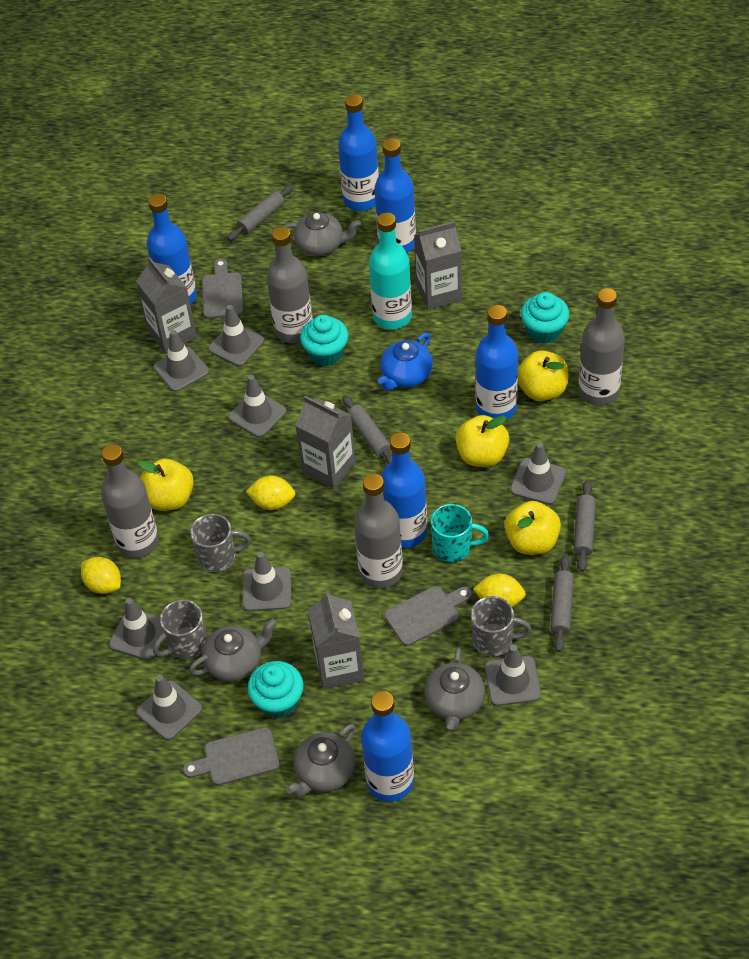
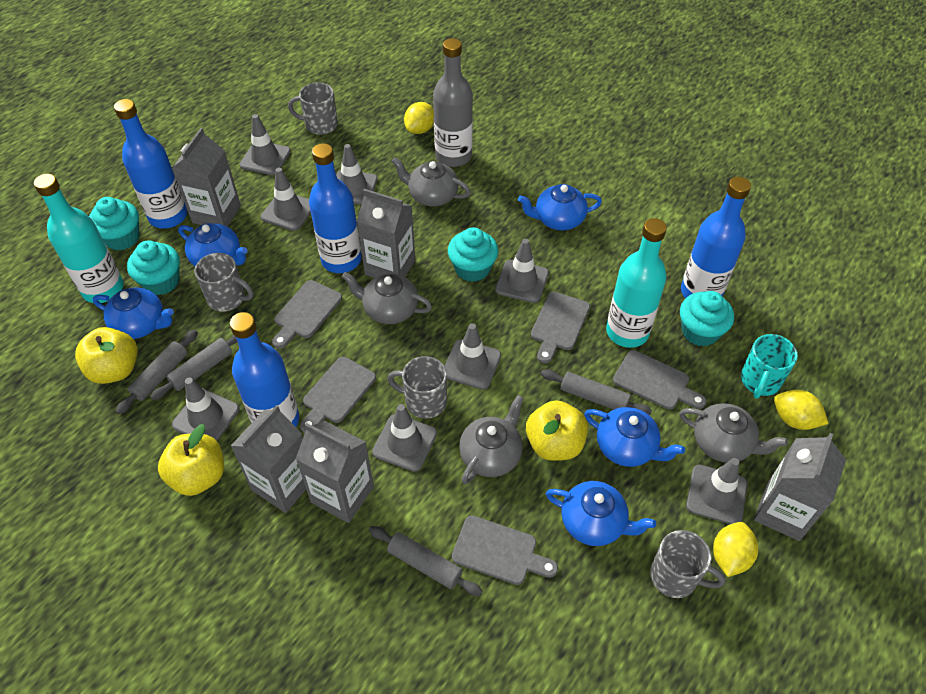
blue bottle: [146,194,197,305] [338,94,379,211] [361,691,414,802] [375,138,416,253] [381,432,427,548] [475,305,518,420] = 6 -> [114,99,187,229] [230,312,299,427] [309,143,362,273] [681,177,751,298] = 4
blue teapot: [378,333,433,391] = 1 -> [93,288,174,339] [178,223,248,266] [518,184,602,230] [546,481,656,546] [584,407,685,467] = 5
grey bottle: [101,444,159,558] [267,227,313,343] [354,474,403,589] [578,288,625,406] = 4 -> [433,38,473,167] = 1
grey carton: [136,257,197,353] [295,396,356,489] [308,591,364,690] [414,221,462,310] = 4 -> [172,128,241,227] [231,405,306,513] [296,421,374,523] [357,189,415,278] [754,433,846,541] = 5
grey cutting board: [183,727,279,786] [202,259,243,319] [384,586,472,646] = 3 -> [272,280,342,349] [300,357,376,433] [452,515,558,585] [531,292,590,363] [613,350,706,410] = 5
grey mug: [153,600,207,659] [190,514,251,572] [471,596,532,656] = 3 -> [195,253,254,312] [288,82,338,135] [387,356,447,419] [650,530,726,598] = 4
turquoise bottle: [369,213,412,329] = 1 -> [34,174,124,303] [606,218,667,348] = 2
turquoise cupcake: [247,661,304,718] [300,315,348,366] [521,292,569,344] = 3 -> [89,197,139,251] [127,240,180,295] [448,227,498,282] [680,291,734,347] = 4
yellow apple: [138,459,194,511] [455,415,509,467] [505,501,561,555] [518,350,568,401] = 4 -> [75,327,138,384] [158,424,224,496] [526,400,588,461] = 3

